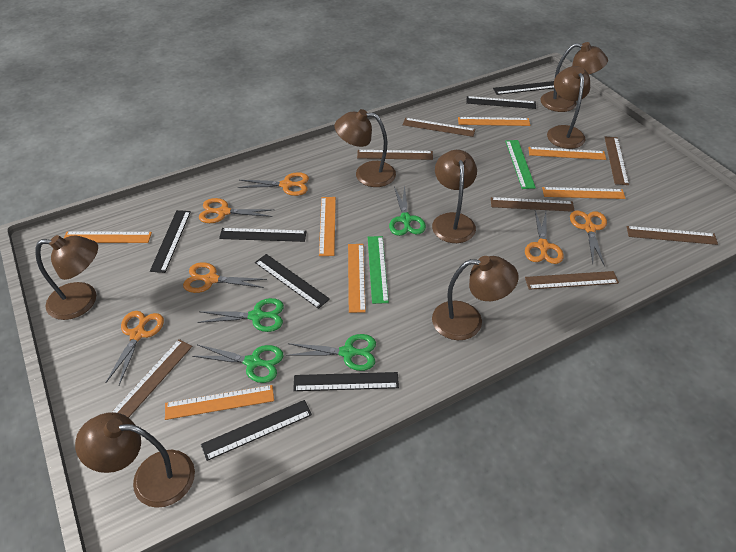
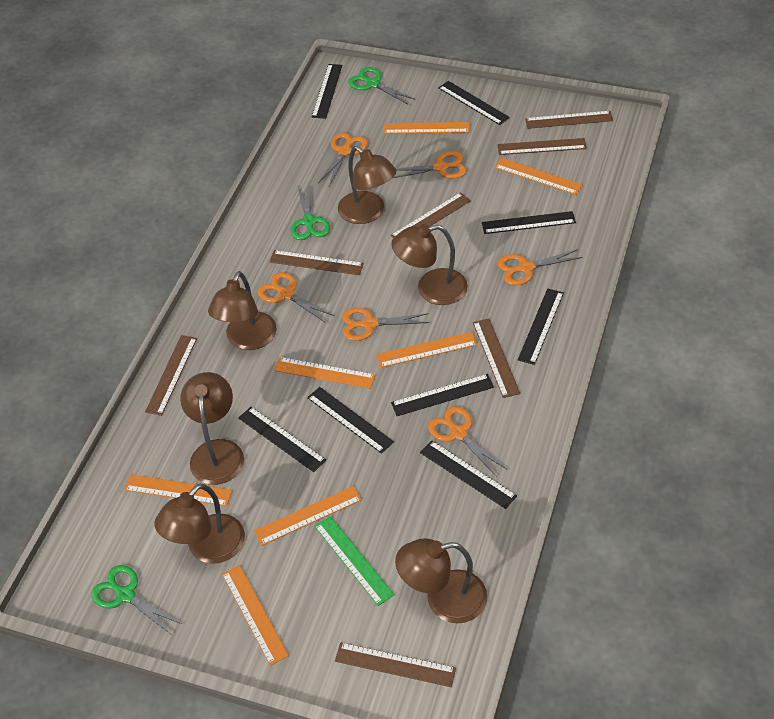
black ruler: [150,210,191,273] [201,400,312,461] [219,228,307,242] [255,254,330,309] [293,372,399,391] [466,96,536,109] [493,81,554,95] = 7 -> [239,407,326,472] [307,387,394,454] [312,64,342,119] [391,374,494,416] [420,440,517,509] [438,81,510,125] [482,211,576,234] [518,289,564,365] = 8
brown lamp: [35,235,98,320] [75,412,195,508] [335,109,396,187] [432,150,477,243] [432,256,519,340] [540,42,608,112] [547,66,590,149] = 7 -> [154,484,245,564] [180,372,244,485] [208,271,277,350] [338,146,396,224] [391,224,468,305] [395,538,487,623] = 6
green ruler: [368,236,389,304] [505,140,536,189] = 2 -> [314,516,394,606] = 1
green scissors: [192,345,283,383] [197,298,284,332] [286,334,376,371] [389,185,426,236] = 4 -> [91,565,182,634] [291,182,330,240] [348,67,415,104] = 3

